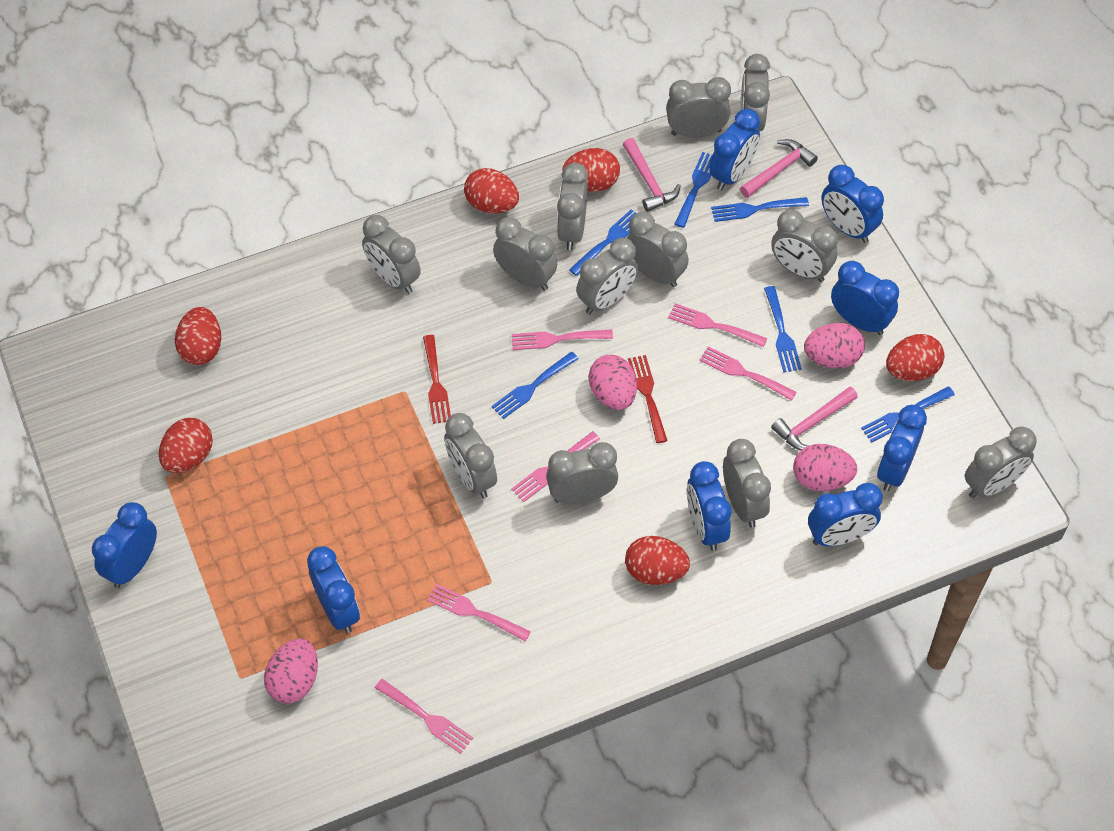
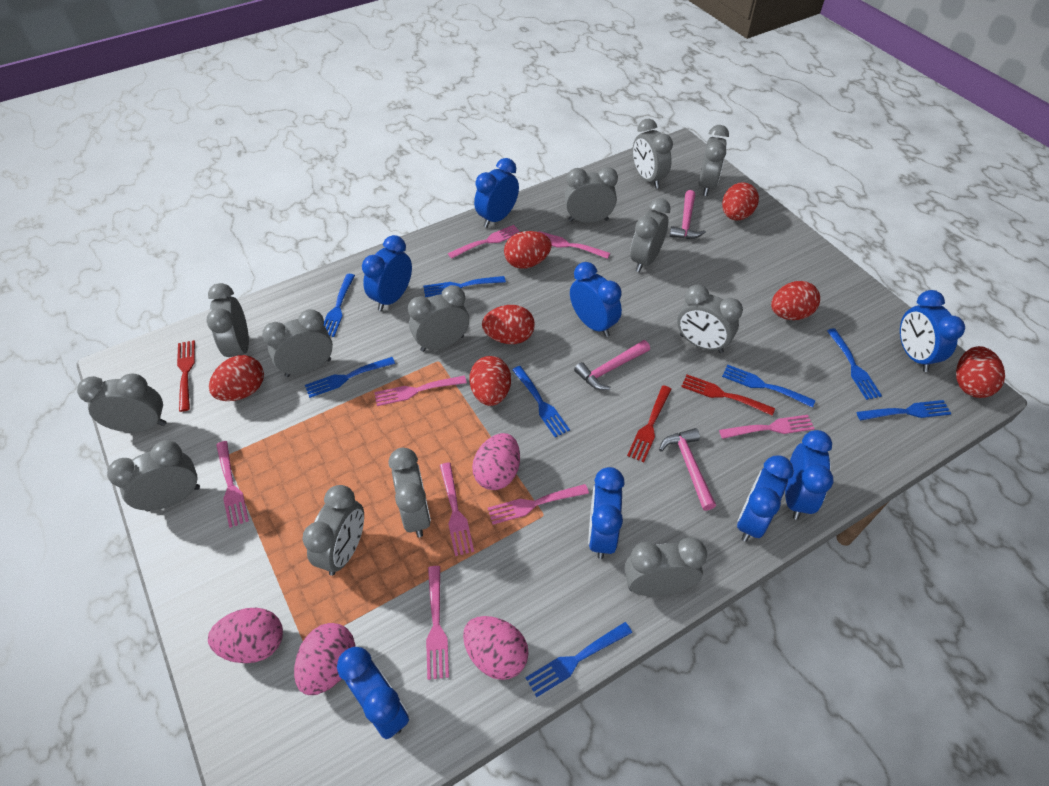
blue fork: [491,352,579,419] [569,209,637,276] [675,152,713,228] [711,197,809,222] [764,286,802,372] [861,386,955,442] = 6 -> [305,357,395,398] [324,274,355,337] [423,276,506,297] [512,366,570,437] [526,622,632,697] [722,365,815,408] [827,328,882,400] [857,400,951,420] = 8
grey clock: [362,215,421,294] [445,413,497,498] [493,217,557,291] [546,442,618,504] [557,163,588,250] [576,238,638,314] [627,212,689,287] [666,77,731,138] [723,439,771,527] [740,54,770,132] [771,209,838,282] [965,427,1036,498] = 12 -> [77,374,167,432] [107,440,200,511] [206,283,249,357] [262,309,333,377] [303,485,364,576] [389,448,431,537] [408,285,469,352] [565,167,618,223] [625,537,707,596] [630,198,671,272] [633,119,673,189] [677,285,743,353] [699,125,729,196] = 13
pink fork: [375,679,473,754] [427,584,531,641] [511,431,600,502] [512,329,613,350] [668,303,768,347] [699,346,797,401] = 6 -> [216,441,249,528] [374,375,467,406] [426,566,449,680] [440,463,474,556] [448,225,519,259] [488,484,589,525] [538,231,610,259] [719,415,815,439] = 8
red egg: [159,418,213,473] [175,307,221,365] [464,168,519,214] [562,148,620,192] [625,536,690,585] [886,334,945,381] = 6 -> [209,355,264,401] [469,356,511,406] [482,305,535,344] [504,231,552,269] [722,182,759,220] [771,281,820,320] [956,346,1005,398] = 7
red fork: [423,335,451,424] [628,355,668,443] = 2 -> [177,340,195,412] [627,385,672,462] [681,375,775,416] = 3

